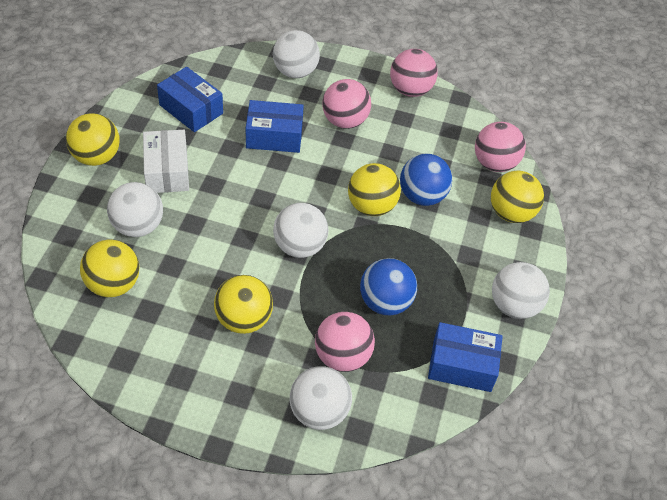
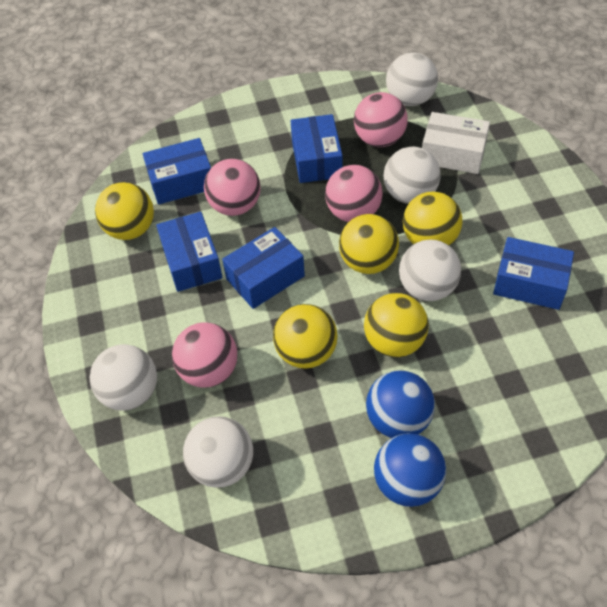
blue box: [157,67,223,132] [246,100,304,153] [428,322,503,392] = 3 -> [143,138,211,205] [156,212,222,292] [222,227,305,309] [291,114,343,183] [493,237,574,310] = 5

